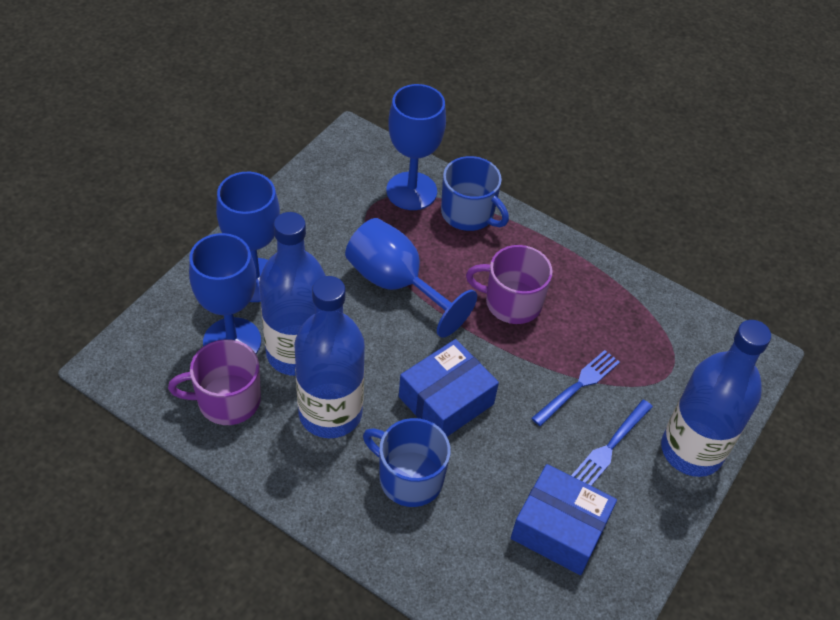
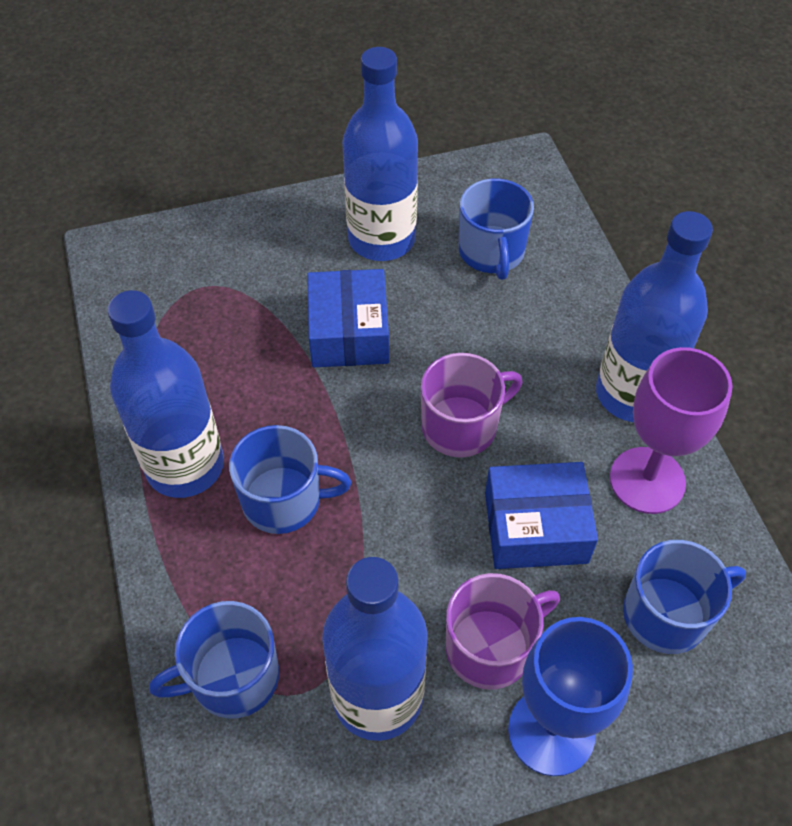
blue bottle: [259,212,326,376] [294,276,365,438] [661,320,771,477] = 3 -> [107,290,224,498] [322,557,428,741] [342,47,418,261] [596,211,713,422] = 4
blue fork: [531,350,620,426] [571,400,653,486] = 2 -> none = 0
blue goblet: [189,233,261,354] [216,172,280,302] [345,218,477,338] [386,84,446,210] = 4 -> [508,617,633,776] = 1
blue mug: [363,418,451,507] [441,156,509,231] = 2 -> [149,601,279,719] [229,425,351,534] [459,179,534,280] [623,540,746,654] = 4
purple goblet: none = 0 -> [610,347,733,514] = 1

